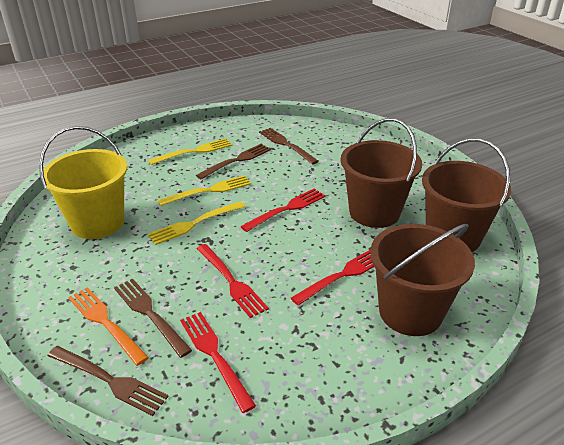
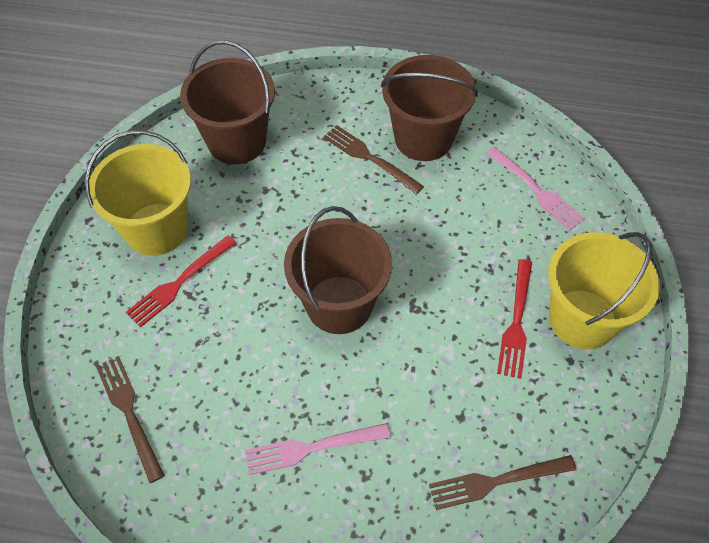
brown fork: [47,346,169,416] [114,279,192,358] [196,144,271,179] [259,128,319,165] = 4 -> [96,356,165,483] [323,125,424,194] [429,455,576,510] = 3
orange fork: [68,287,149,366] = 1 -> none = 0
pink fork: none = 0 -> [245,423,391,475] [487,147,585,231] = 2
red fork: [180,312,256,413] [196,244,269,318] [240,189,325,232] [291,249,375,305] = 4 -> [126,235,236,328] [497,259,532,379] = 2
yellow bucket: [39,126,127,239] = 1 -> [85,130,191,256] [548,232,660,349] = 2
yellow fork: [148,138,232,165] [148,201,245,245] [157,175,251,206] = 3 -> none = 0

